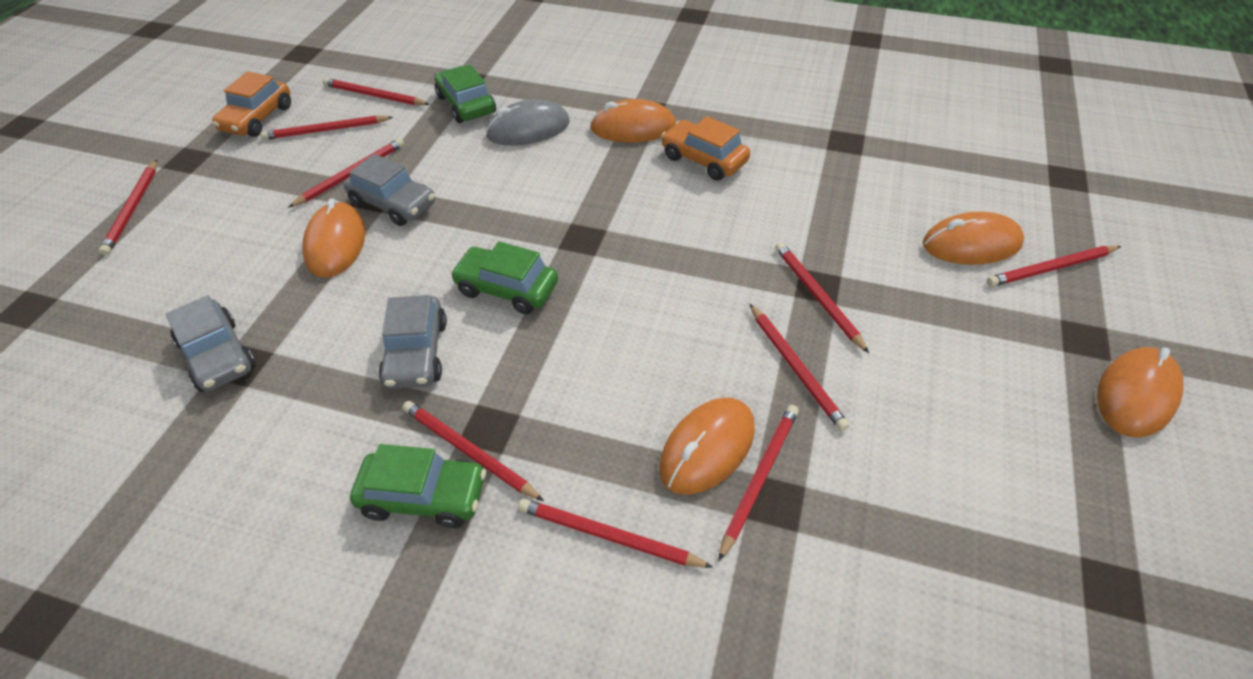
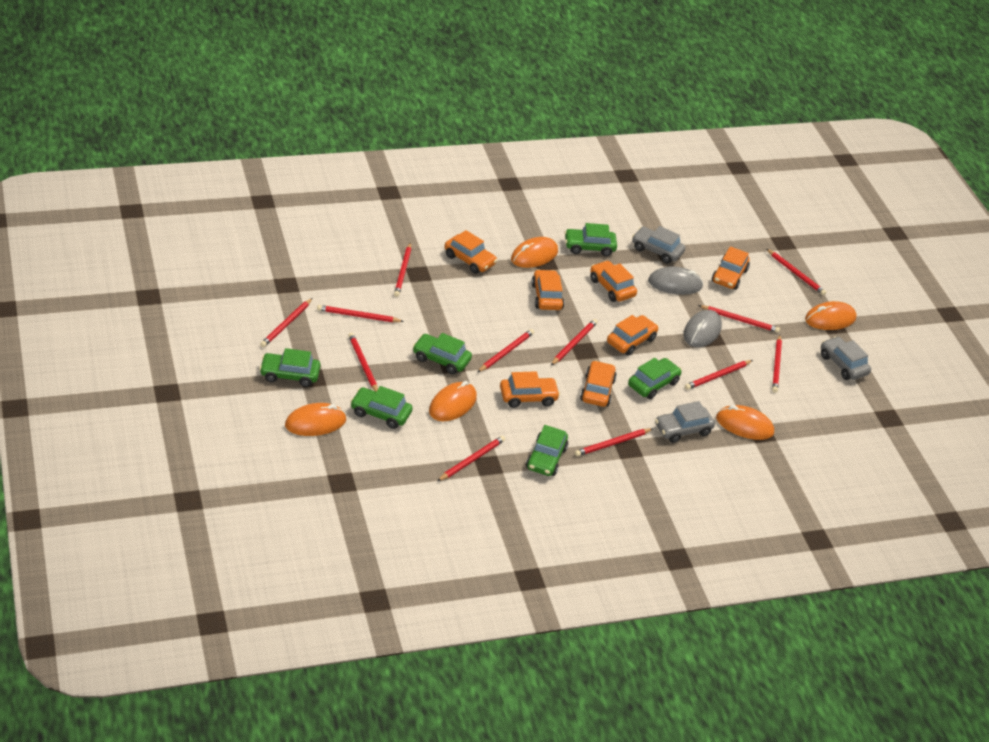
green car: [350,444,486,528] [435,65,496,123] [450,241,558,314] = 3 -> [259,348,321,387] [350,386,413,429] [413,333,472,374] [526,425,568,476] [564,223,617,256] [628,358,682,399] = 6
grey mouse: [485,99,570,146] = 1 -> [648,266,703,295] [683,310,722,347] = 2
orange car: [212,71,291,137] [661,116,750,181] = 2 -> [445,230,497,274] [500,371,560,408] [531,269,564,310] [580,360,616,407] [590,260,637,302] [607,315,659,356] [712,246,750,290] = 7
red pencil: [99,160,157,256] [260,115,393,140] [288,138,404,208] [323,78,430,105] [403,401,544,501] [518,498,713,568] [718,405,799,561] [750,304,849,431] [775,242,869,353] [987,246,1121,287] = 10 -> [260,298,312,347] [317,305,404,322] [348,333,378,391] [394,242,411,297] [438,436,505,481] [478,329,534,372] [551,319,598,365] [575,428,653,456] [685,360,753,390] [698,305,780,333] [767,249,826,295] [772,335,782,393] = 12

